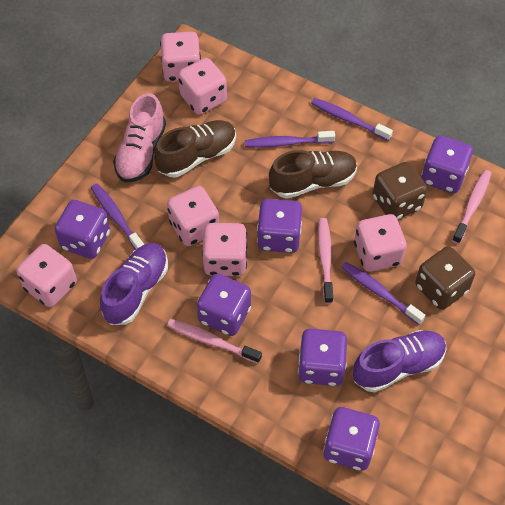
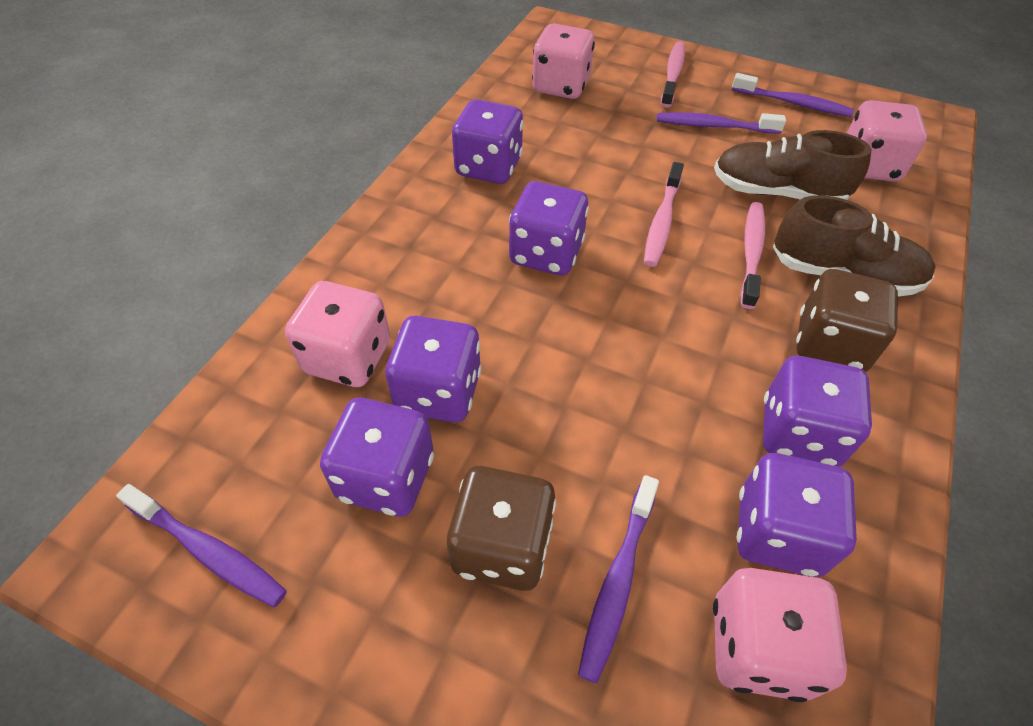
pink dice: [16,244,77,307] [160,32,201,82] [167,186,219,246] [178,58,227,115] [202,223,247,276] [354,214,407,272] = 6 -> [285,281,390,387] [532,23,595,99] [713,568,847,702] [847,100,927,182] = 4
pink shoe: [113,93,166,182] = 1 -> none = 0
purple shoe: [100,243,168,325] [353,330,447,392] = 2 -> none = 0

